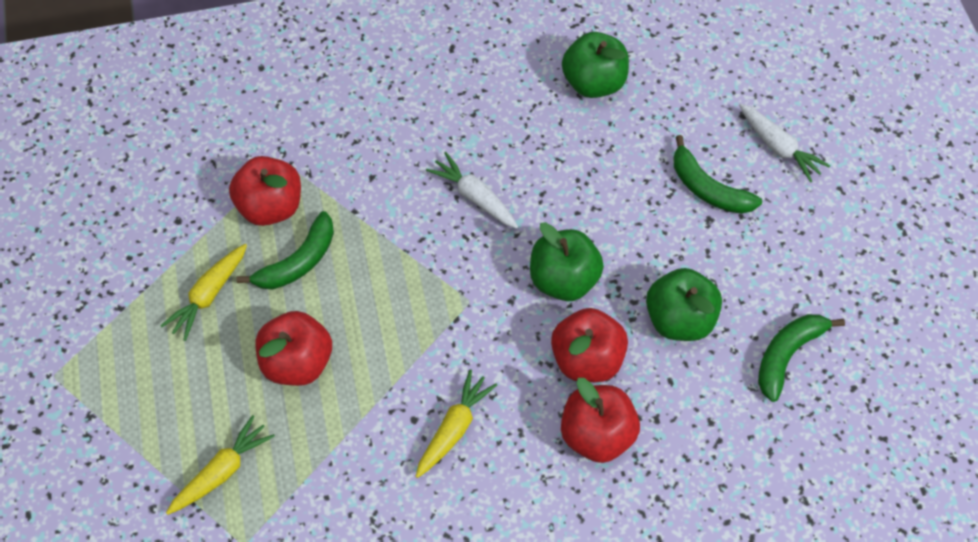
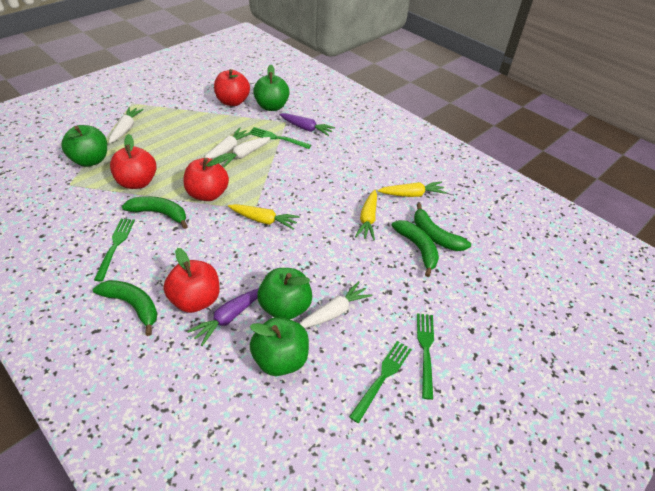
green apple: [530,222,604,301] [562,32,629,98] [646,268,722,341] = 3 -> [61,125,107,167] [250,317,309,376] [253,65,290,111] [257,268,312,320] = 4
green banana: [236,211,334,290] [674,135,762,214] [758,314,845,402] = 3 -> [93,280,158,336] [122,196,188,229] [391,220,439,277] [414,203,471,251] = 4
green fork: none = 0 -> [94,219,135,282] [249,127,311,149] [349,341,412,423] [417,313,434,400] = 4
purple carrot: none = 0 -> [187,288,259,346] [279,113,335,136] = 2
white carrot: [426,152,518,229] [739,103,830,183] = 2 -> [109,107,144,144] [204,128,252,159] [214,137,270,167] [300,281,373,328] = 4

